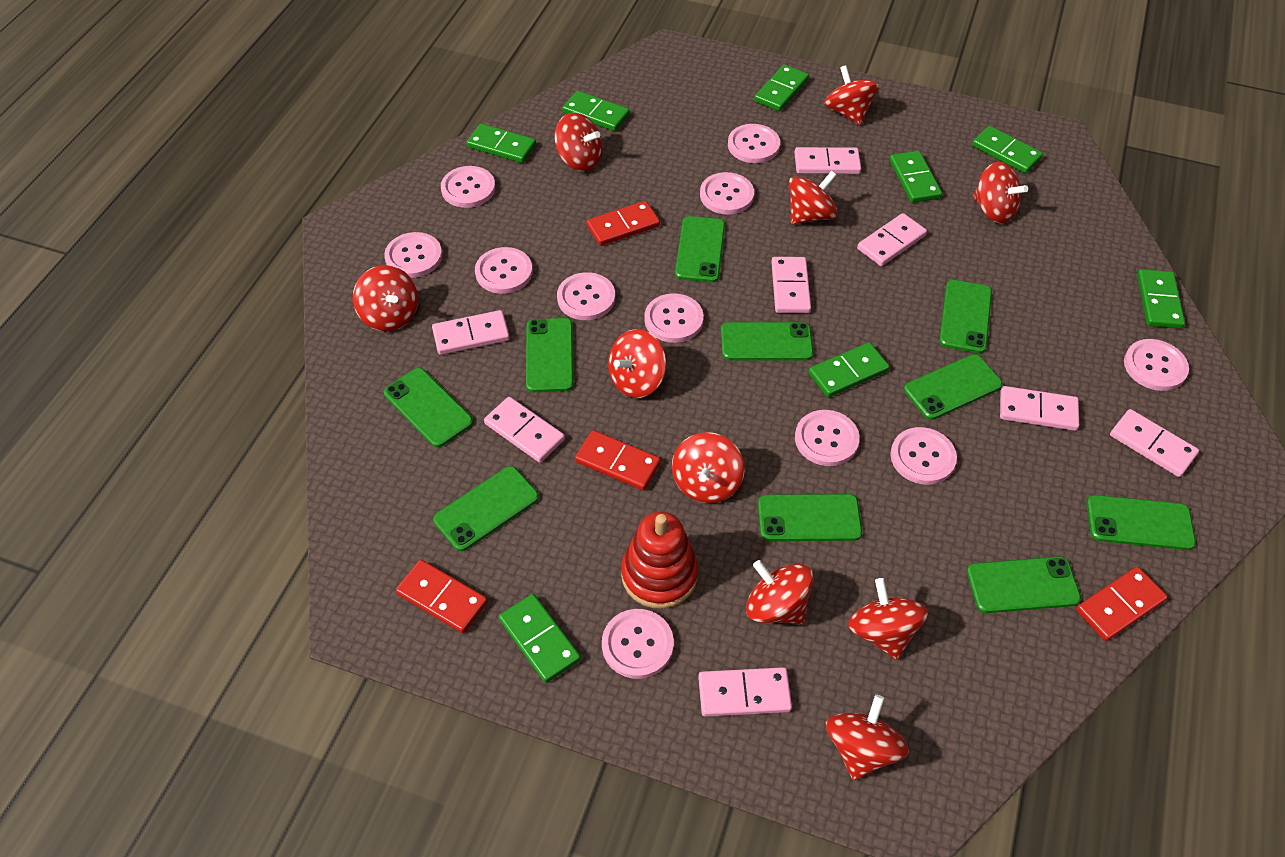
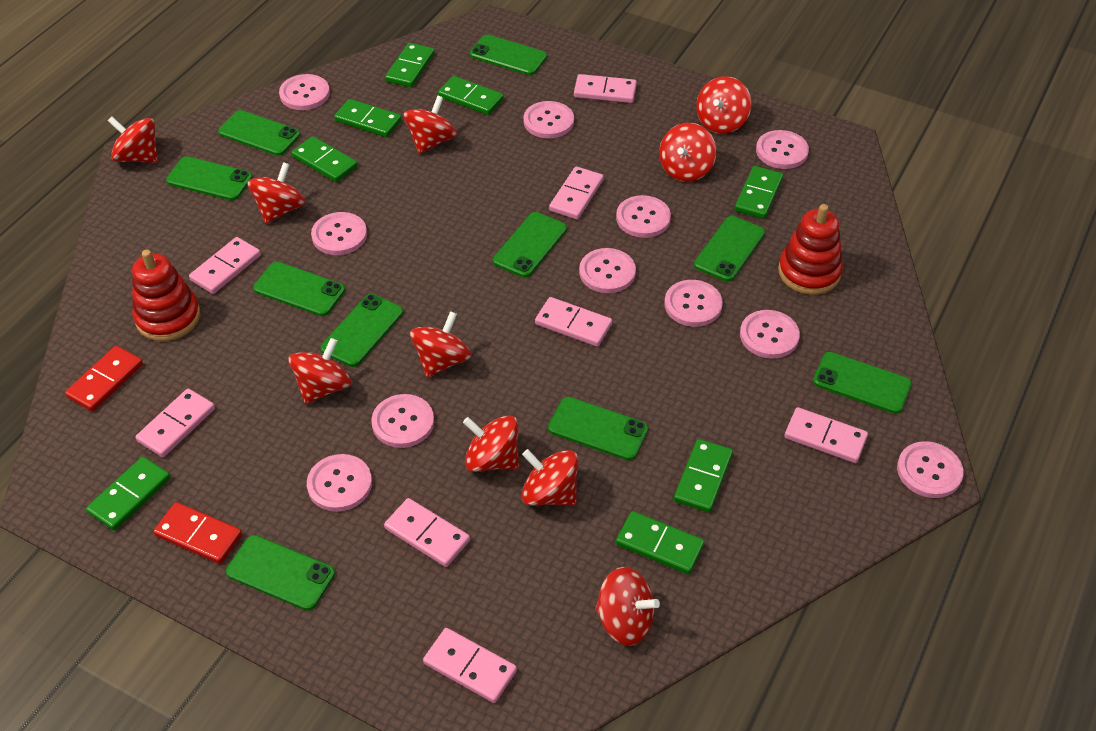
red domino: [396,560,488,633] [575,430,661,490] [587,201,660,246] [1076,567,1168,641] = 4 -> [65,346,143,411] [153,502,242,564] = 2
red stacking toy: [621,512,698,609] = 1 -> [132,250,200,341] [778,204,843,295] = 2

